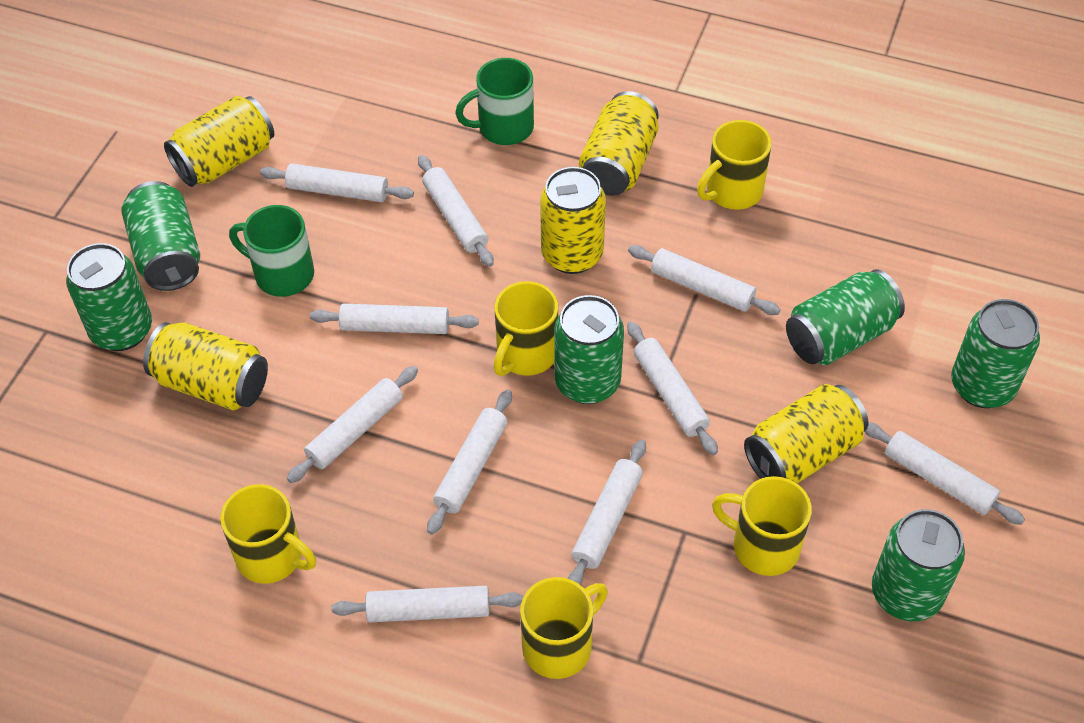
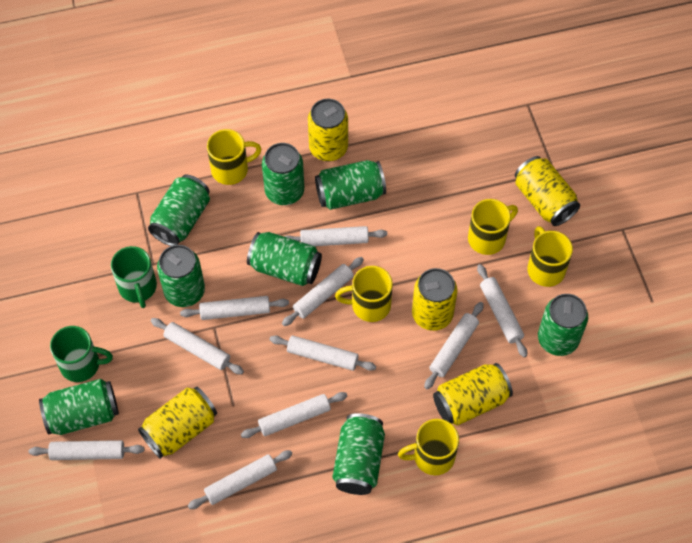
green can: [66,243,152,351] [121,181,200,291] [554,295,624,404] [786,269,905,365] [872,509,965,621] [951,299,1040,408] = 6 -> [39,379,119,435] [148,175,210,246] [157,245,205,307] [247,232,322,286] [262,143,304,205] [315,160,386,210] [333,413,385,495] [538,294,588,356] = 8

